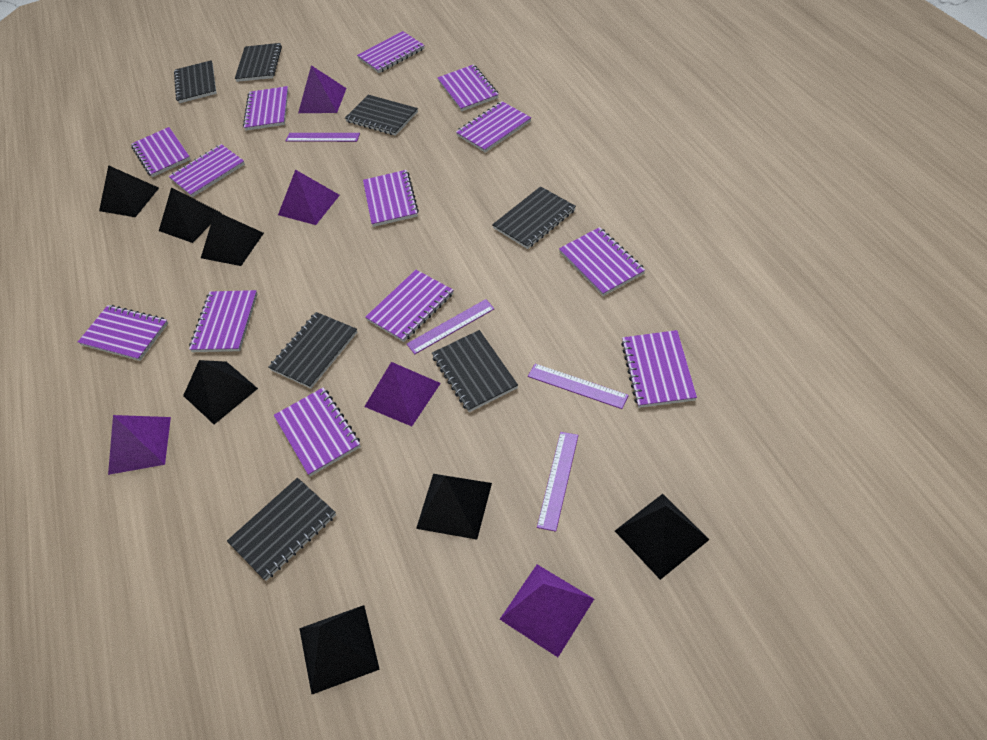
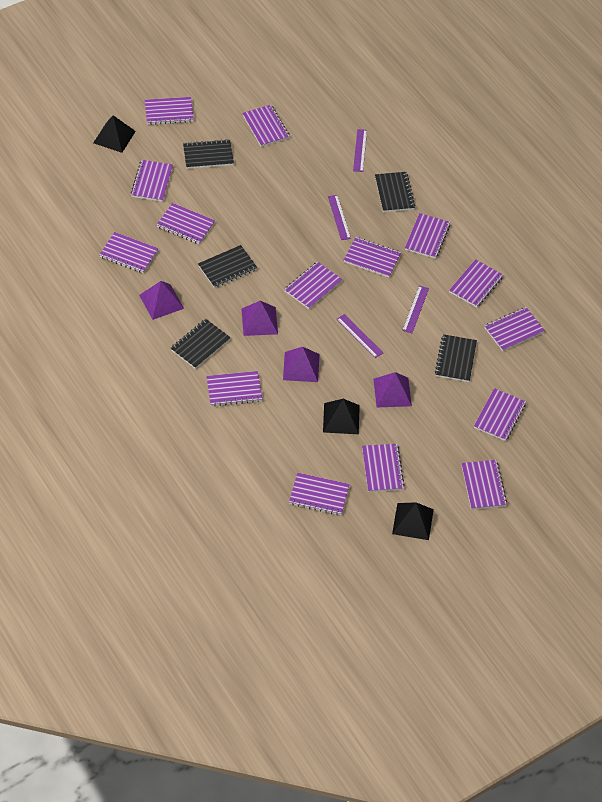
black notebook: [174,60,217,103] [227,478,336,581] [235,43,282,82] [269,312,357,388] [345,95,418,136] [432,330,518,412] [492,186,576,249] = 7 -> [171,319,231,369] [183,139,234,169] [198,245,257,288] [375,172,415,212] [435,334,477,382] = 5
black pyramid: [99,165,159,217] [159,188,222,243] [183,360,258,424] [201,211,264,266] [299,605,380,695] [416,474,492,540] [615,494,709,580] = 7 -> [93,115,136,153] [323,399,360,434] [392,502,434,540] = 3
purple notebook: [78,305,168,361] [131,127,191,177] [169,144,245,197] [189,290,258,352] [243,86,288,131] [274,388,361,476] [357,31,425,73] [363,170,419,227] [365,270,453,342] [437,64,499,111] [456,101,531,152] [559,227,645,296] [621,330,697,408] = 13 -> [99,232,159,273] [131,160,173,202] [145,97,194,125] [157,203,215,244] [206,371,262,406] [242,105,290,147] [284,261,342,309] [289,473,350,515] [344,237,401,278] [362,444,405,492] [405,213,450,259] [449,259,503,307] [461,460,507,510] [474,388,526,441] [484,307,545,351] = 15
purple pyramid: [108,415,171,475] [278,170,340,225] [298,65,347,113] [364,362,441,426] [500,564,594,657] = 5 -> [139,281,184,320] [241,301,278,336] [283,347,320,382] [374,372,412,407] = 4

